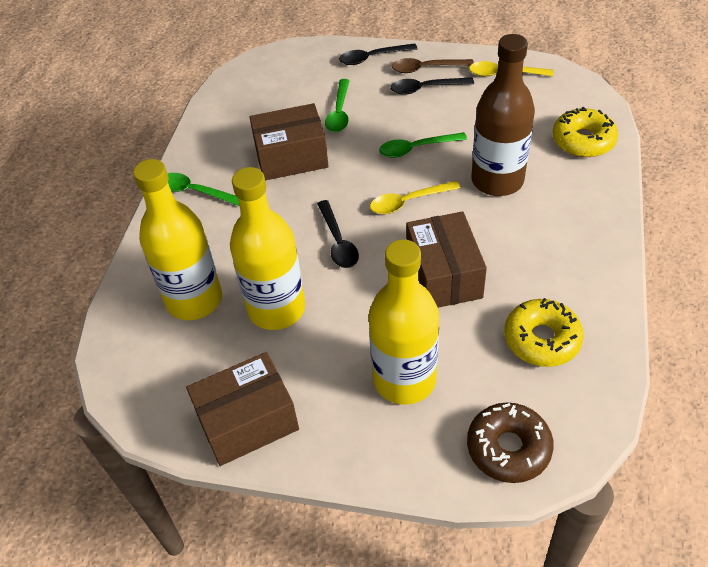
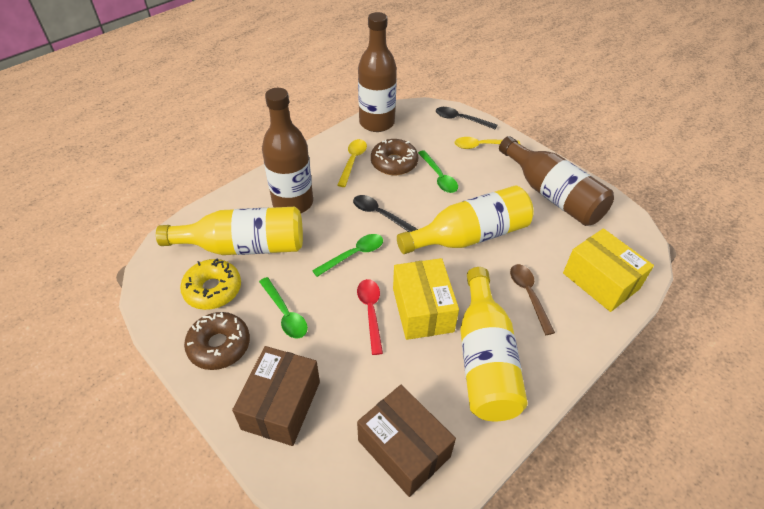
black spoon: [317,200,359,268] [339,43,418,65] [390,77,474,95] = 3 -> [353,195,418,232] [436,107,497,129] = 2
brown bottle: [471,34,535,196] = 1 -> [262,88,313,213] [358,12,397,132] [499,136,614,226] = 3
brown box: [186,352,299,466] [249,103,329,180] [406,211,487,308] = 3 -> [232,346,320,446] [357,385,456,497] = 2
brown donut: [467,402,554,483] = 1 -> [184,312,250,370] [371,139,418,175] = 2
red spoon: none = 0 -> [357,279,383,355] = 1
yellow box: none = 0 -> [393,258,459,340] [563,228,654,312] = 2
yellow donut: [504,298,584,367] [552,107,618,157] = 2 -> [180,259,241,310] = 1

